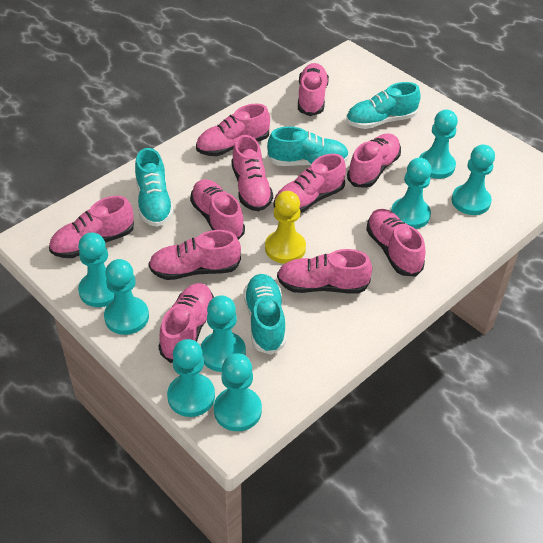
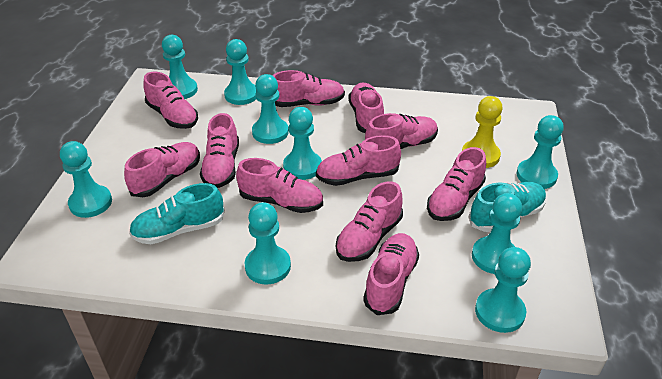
turquoise pawn: [78,232,114,307] [104,259,149,335] [167,339,215,417] [201,295,246,372] [214,353,262,431] [391,158,432,229] [419,110,458,179] [452,144,495,215] = 8 -> [60,141,112,218] [162,35,198,99] [224,39,257,105] [245,202,291,285] [252,74,289,144] [283,107,322,180] [472,193,522,274] [475,247,531,333] [516,115,564,189] = 9
turquoise shoe: [135,148,174,227] [244,274,286,355] [267,126,349,166] [346,82,421,129] = 4 -> [129,183,225,244] [469,182,546,232] = 2

